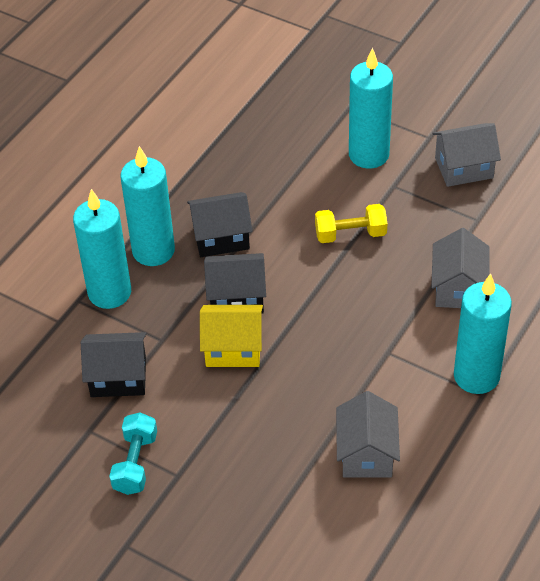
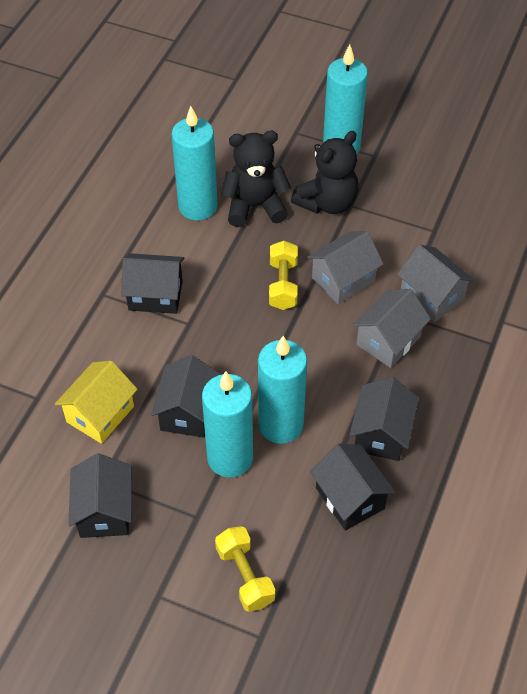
black house: [81,332,146,397] [187,192,253,257] [204,253,266,313] = 3 -> [68,453,132,538] [121,253,184,314] [151,355,221,438] [310,444,395,531] [350,377,419,461] = 5
black teddy bear: none = 0 -> [221,131,291,227] [291,131,359,214] = 2
turquoise dumbbell: [109,413,157,495] = 1 -> none = 0
yellow dumbbell: [315,204,387,243] = 1 -> [215,526,275,612] [269,241,298,310] = 2

